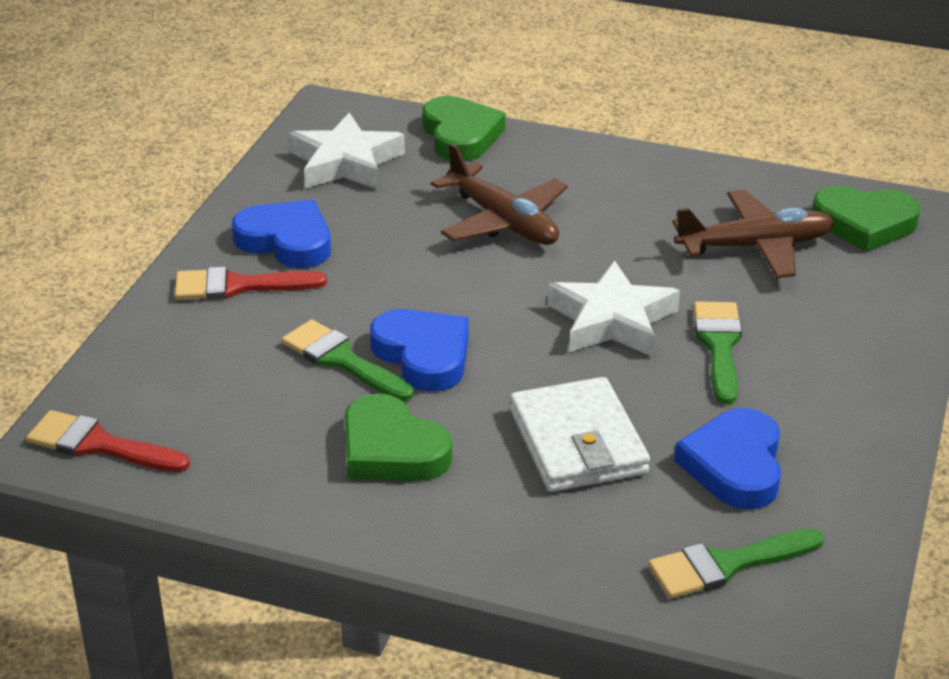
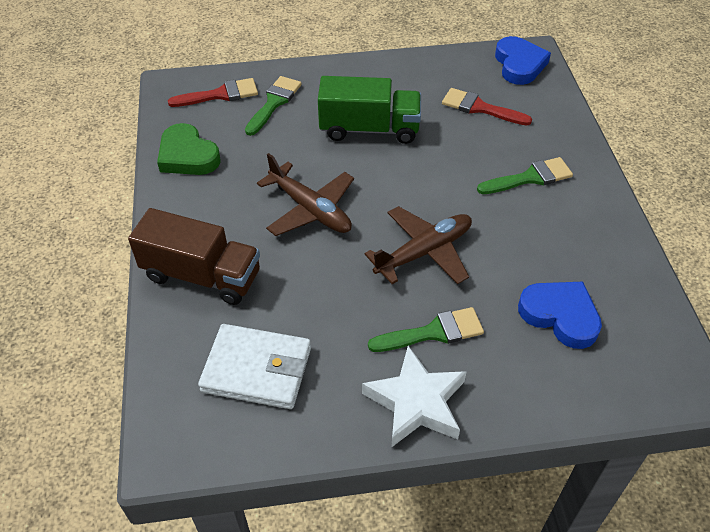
blue heart: [232,200,331,268] [370,309,469,391] [674,408,781,509] = 3 -> [495,36,551,85] [518,282,602,349] = 2
brown truck: none = 0 -> [128,208,260,305] = 1
green heart: [345,393,452,481] [422,96,506,161] [812,185,921,252] = 3 -> [157,123,221,175] = 1
green truck: none = 0 -> [318,76,421,144] = 1
white star: [289,113,405,189] [547,261,680,357] = 2 -> [362,346,467,448] = 1

